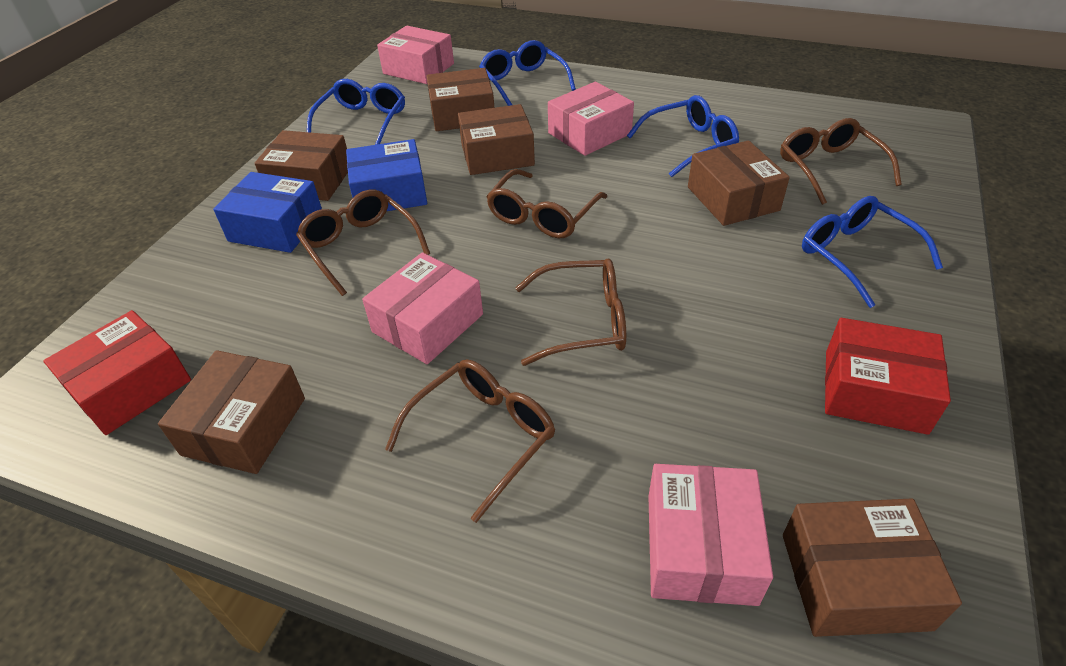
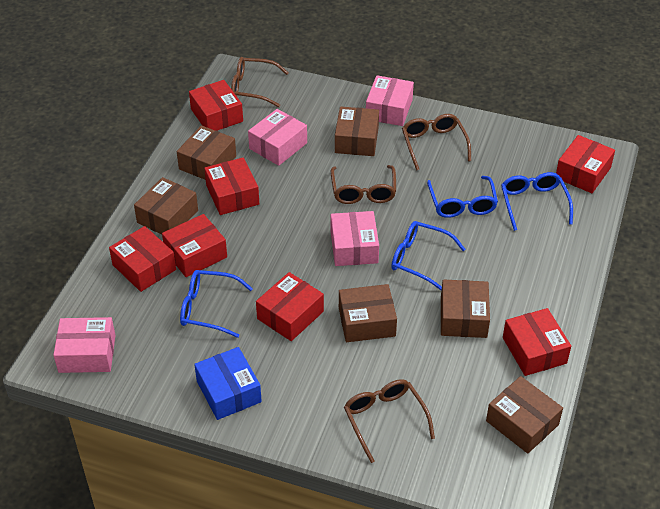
blue box: [213,172,322,253] [346,139,427,211] = 2 -> [194,347,262,420] = 1
brown glasses: [296,190,430,296] [385,359,555,523] [486,169,607,238] [515,259,626,366] [780,118,902,205] = 5 -> [231,57,289,107] [331,165,396,204] [344,379,435,463] [402,114,471,170] = 4
red box: [44,310,191,435] [825,318,951,435] = 2 -> [109,226,176,292] [162,214,227,277] [189,80,243,131] [204,157,259,215] [256,272,324,341] [503,308,571,376] [556,135,615,193] = 7

